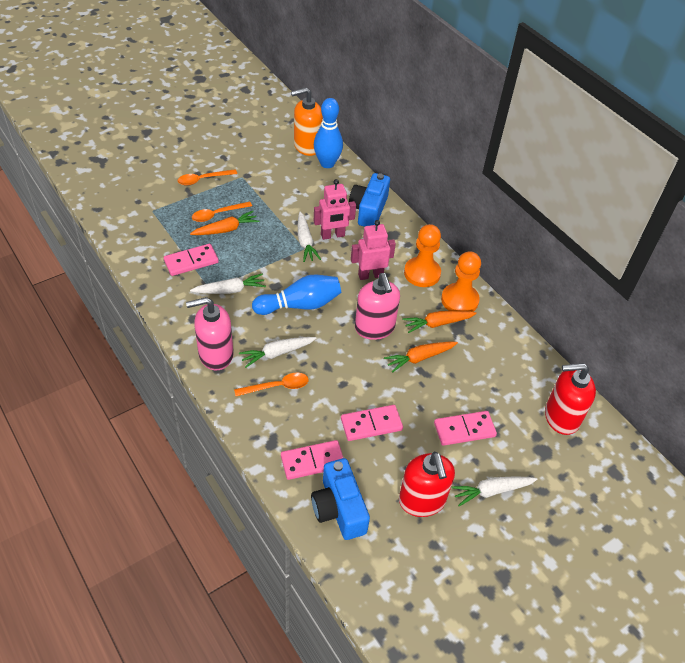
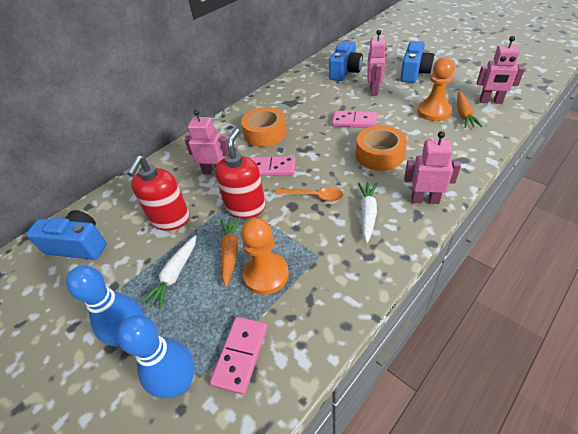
blue camera: [311,458,370,540] [349,173,390,227] = 2 -> [26,210,107,260] [329,41,363,81] [400,41,435,83] = 3
orange carrot: [190,211,259,235] [384,342,458,373] [403,311,477,333] = 3 -> [220,217,240,287] [457,91,483,128] = 2
orange soap dispenser: [291,87,323,156] = 1 -> none = 0
orange spoon: [178,169,237,185] [192,201,252,222] [234,373,309,396] = 3 -> [275,188,343,201] = 1
orange tape: none = 0 -> [241,107,287,147] [356,126,407,171] = 2
pink domino: [164,244,219,276] [281,440,343,480] [341,405,403,441] [434,411,497,446] = 4 -> [210,317,267,395] [250,156,296,176] [332,111,377,128] = 3
pink robot: [314,179,356,240] [351,220,396,280] = 2 -> [184,109,229,174] [367,30,387,96] [404,131,461,204] [477,36,525,104] = 4
pink soap dispenser: [186,297,234,370] [355,273,400,340] = 2 -> none = 0
white carrot: [190,274,266,294] [239,337,317,368] [298,212,321,262] [451,477,538,506] = 4 -> [141,235,197,309] [358,182,377,243] = 2

